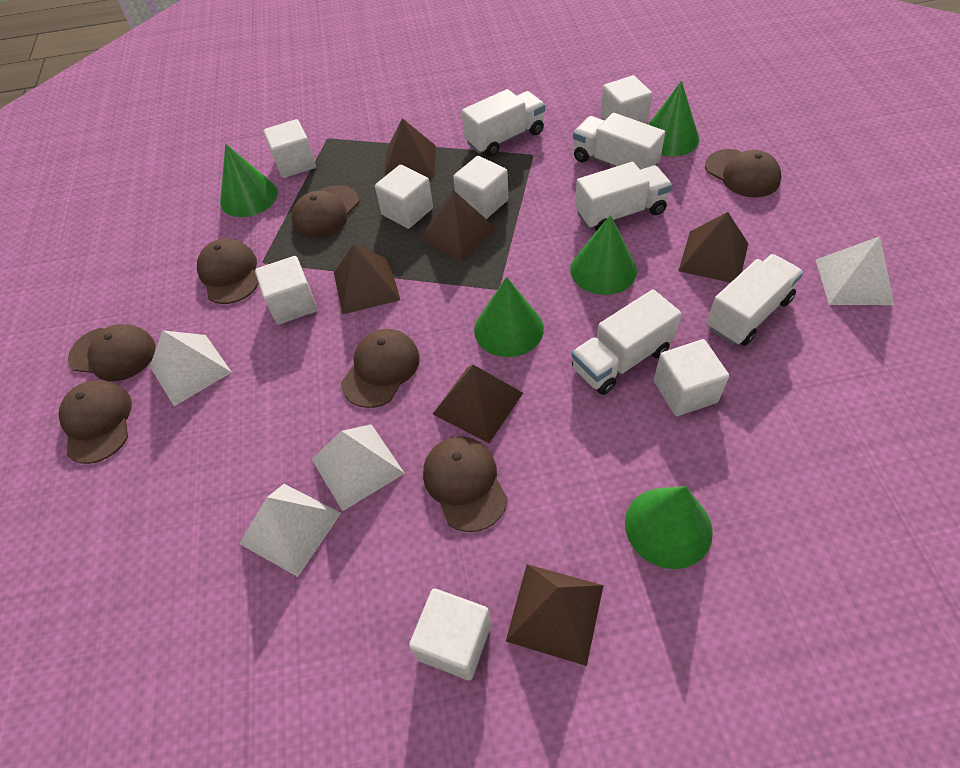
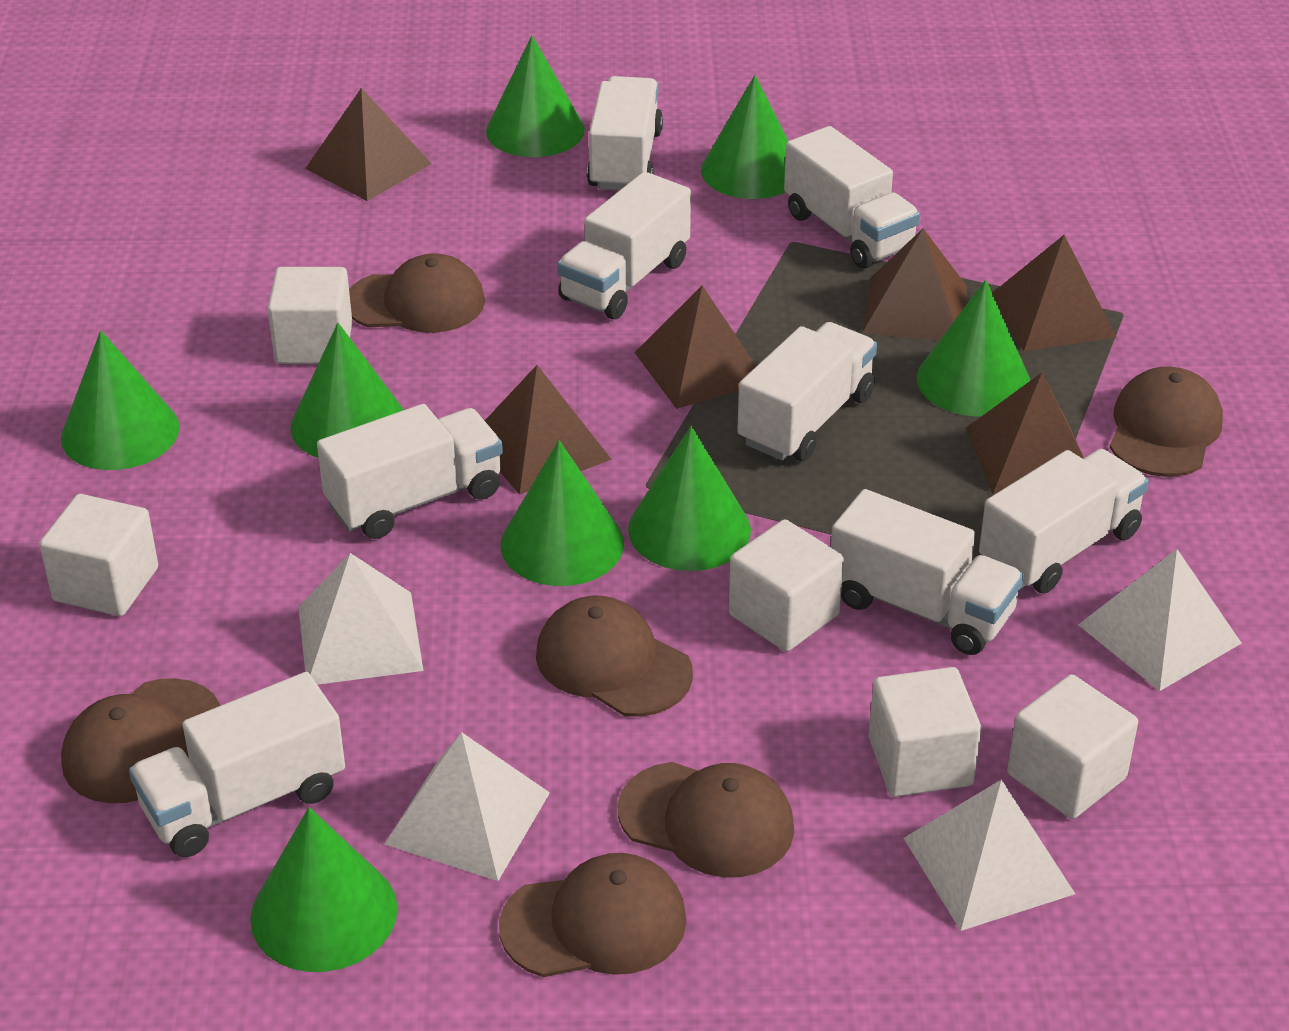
brown cap: [59,380,132,464] [68,324,156,381] [197,238,259,304] [292,185,359,238] [341,329,420,408] [423,436,508,532] [705,149,781,197] = 7 -> [61,678,220,803] [349,253,485,333] [499,853,686,977] [536,596,693,717] [618,762,794,877] [1110,367,1223,477] = 6
green cone: [220,144,278,217] [474,277,544,357] [570,215,637,295] [625,486,713,569] [648,81,699,156] = 5 -> [61,330,180,470] [250,807,397,972] [290,323,404,458] [486,36,585,157] [501,440,624,586] [628,426,751,571] [701,75,788,199] [917,280,1030,417] = 8
white cube: [255,256,317,325] [264,119,316,178] [375,165,433,229] [409,588,491,680] [453,156,508,219] [600,75,652,124] [654,339,729,416] = 7 -> [39,494,158,616] [267,267,352,364] [729,519,844,652] [869,667,981,797] [1007,674,1138,819] = 5
white truck: [462,89,545,157] [572,289,681,395] [573,113,665,170] [575,162,672,231] [706,254,803,346] = 5 -> [129,672,345,857] [317,404,503,539] [557,172,691,319] [587,76,663,190] [737,322,877,461] [784,126,920,269] [831,489,1024,655] [979,449,1149,593] = 8

